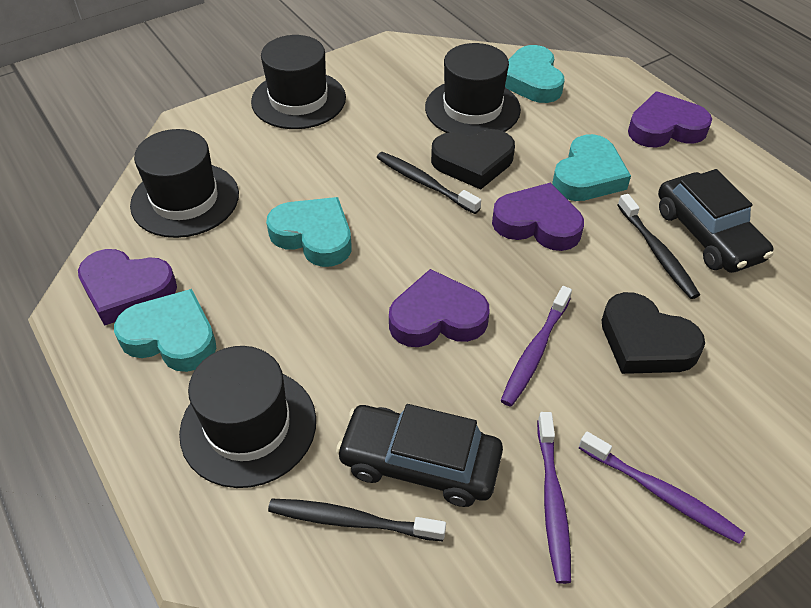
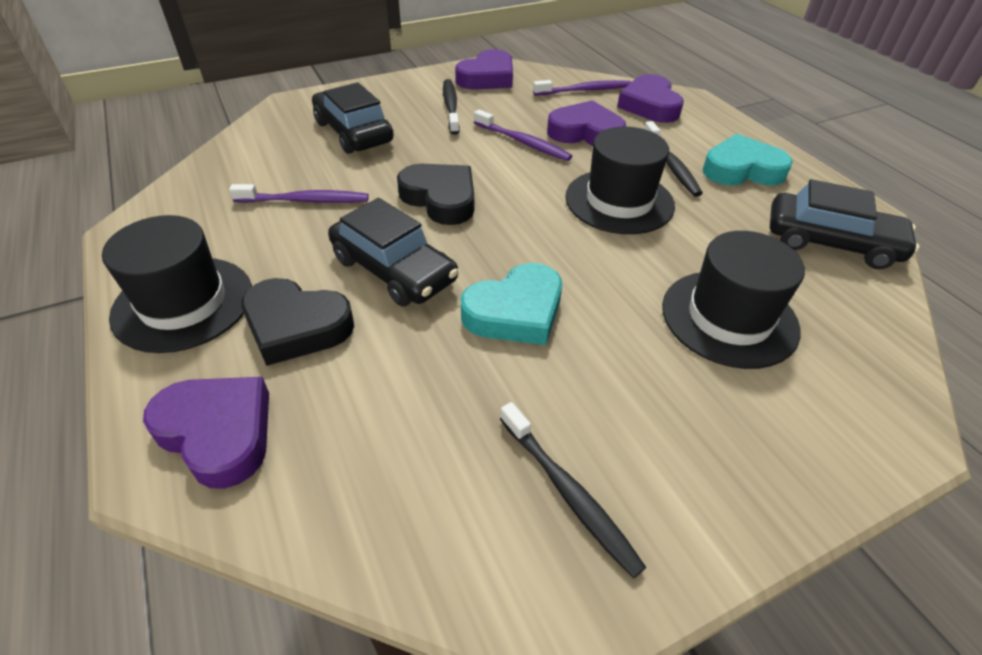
black car: [336,404,503,507] [658,169,773,273] = 2 -> [312,82,394,154] [328,198,459,306] [770,179,919,269] = 3
black hat: [130,129,239,238] [179,346,316,488] [251,35,346,129] [425,43,521,136] = 4 -> [102,215,252,353] [565,127,675,234] [662,231,805,369] = 3
turquoise heart: [114,289,216,372] [266,197,352,267] [505,45,565,103] [552,134,631,201] = 4 -> [461,263,562,345] [703,134,793,186] = 2

